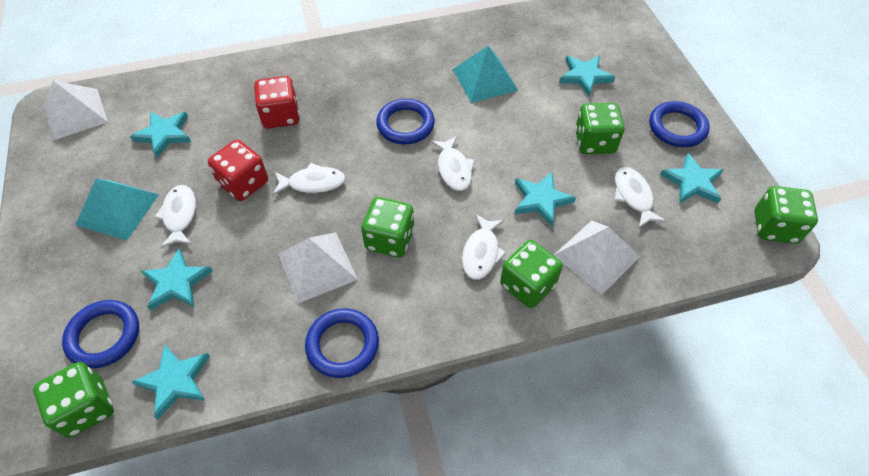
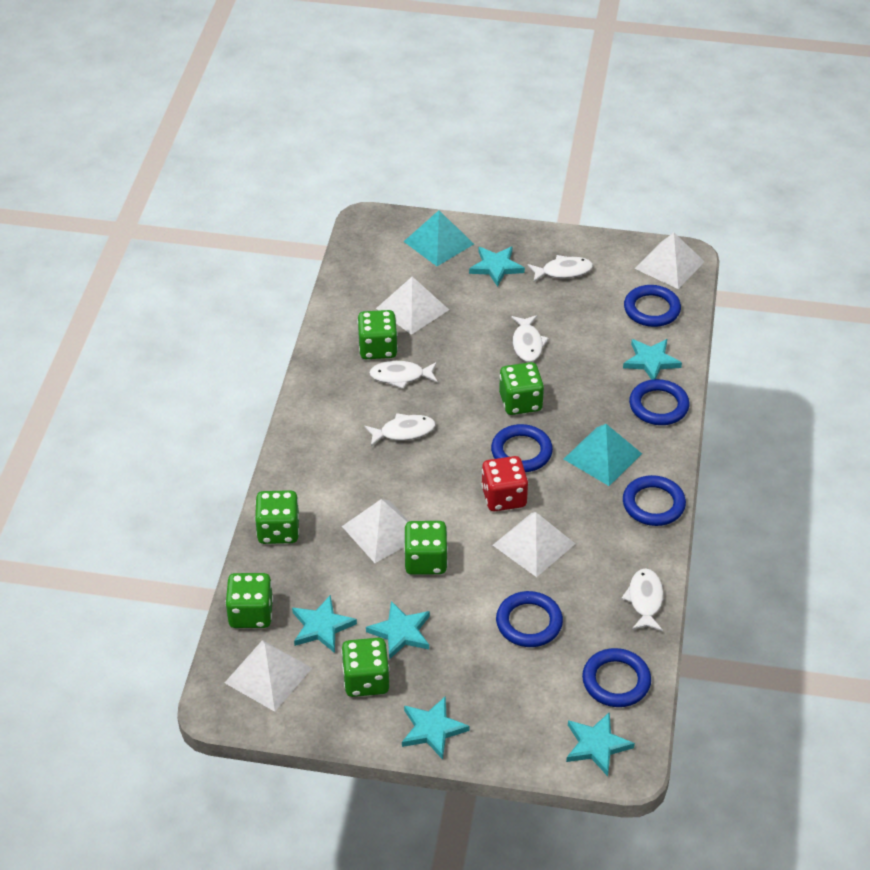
blue ring: [62,300,139,368] [305,309,379,378] [376,99,435,144] [649,101,710,147] = 4 -> [491,424,553,472] [496,591,563,647] [582,648,651,707] [623,475,686,526] [624,285,681,327] [629,379,689,425] = 6
green dice: [33,362,114,438] [361,197,414,257] [500,240,563,308] [575,103,624,154] [754,186,818,244] = 5 -> [225,573,273,628] [255,490,299,544] [341,638,389,697] [357,310,398,359] [404,521,448,575] [499,362,544,415] = 6
red dice: [208,140,268,201] [254,76,300,129] = 2 -> [481,456,528,511] = 1
white pyramid: [44,81,108,141] [278,232,358,303] [554,220,640,294] = 3 -> [225,640,312,712] [342,499,409,563] [376,277,449,335] [493,512,575,577] [635,233,705,289] = 5

